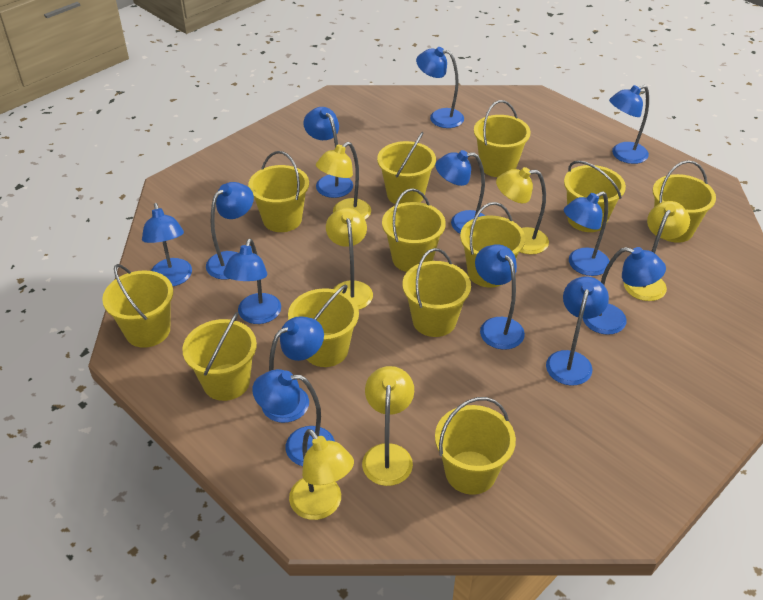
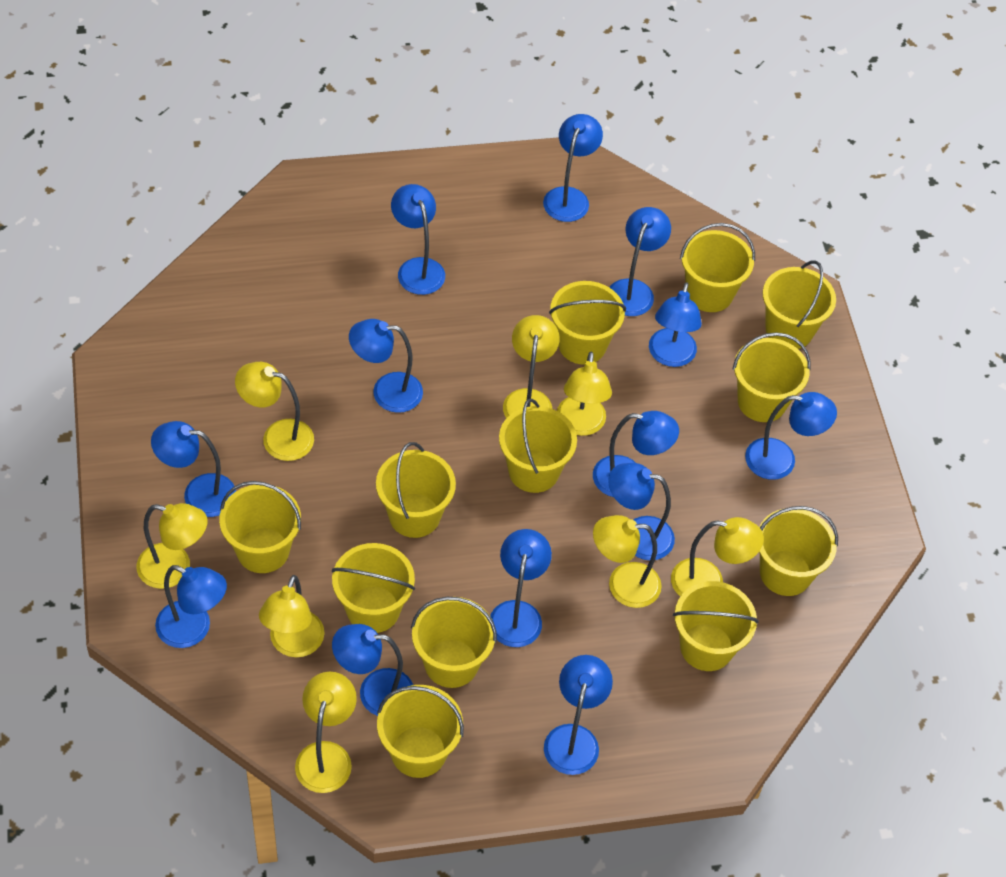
yellow lamp: [289,429,354,520] [316,142,371,220] [326,208,373,310] [362,366,414,486] [496,167,549,254] [624,201,690,301] = 6 -> [137,503,208,589] [235,362,314,461] [259,575,324,657] [295,672,357,793] [503,315,560,418] [557,351,612,436] [593,515,662,608] [671,517,764,597] = 8

